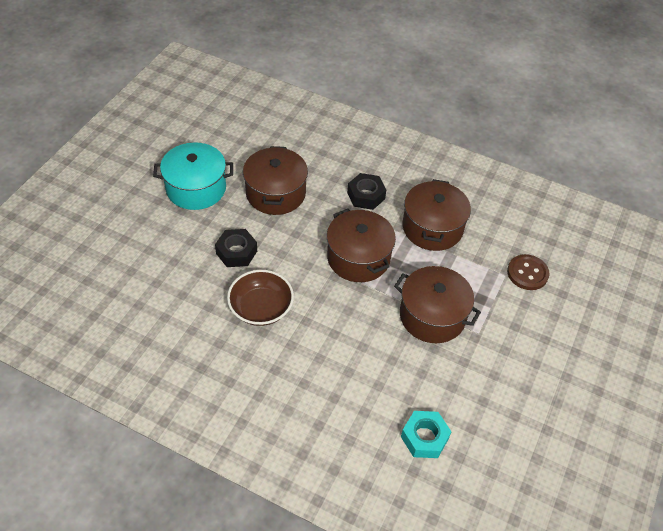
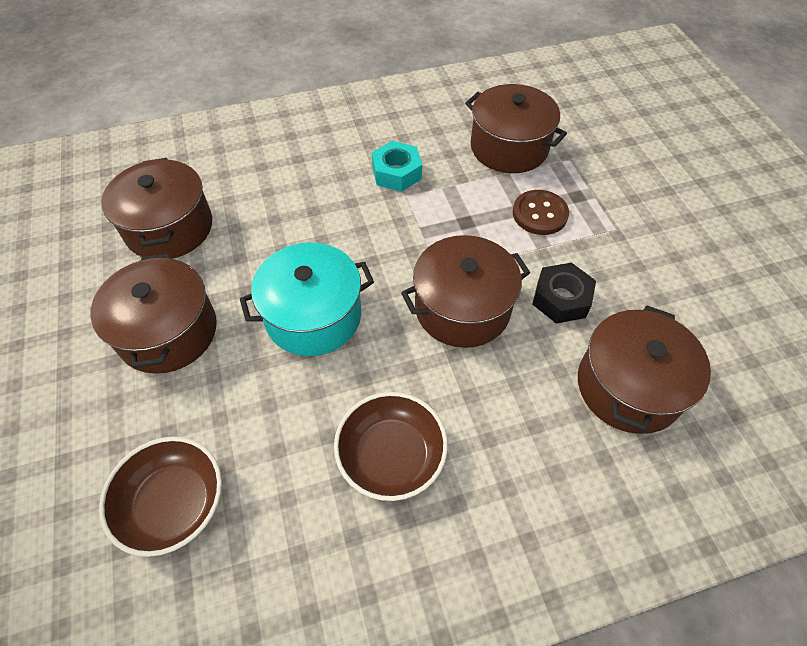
black nut: [215,229,257,267] [347,173,386,210] = 2 -> [532,263,596,324] = 1
brown bowl: [227,270,294,326] = 1 -> [99,437,222,557] [334,392,448,501] = 2
brown pot: [243,146,308,215] [327,209,396,282] [394,266,481,343] [402,179,471,251] = 4 -> [90,254,217,374] [101,158,212,259] [401,235,530,348] [465,84,567,173] [578,305,711,434] = 5

